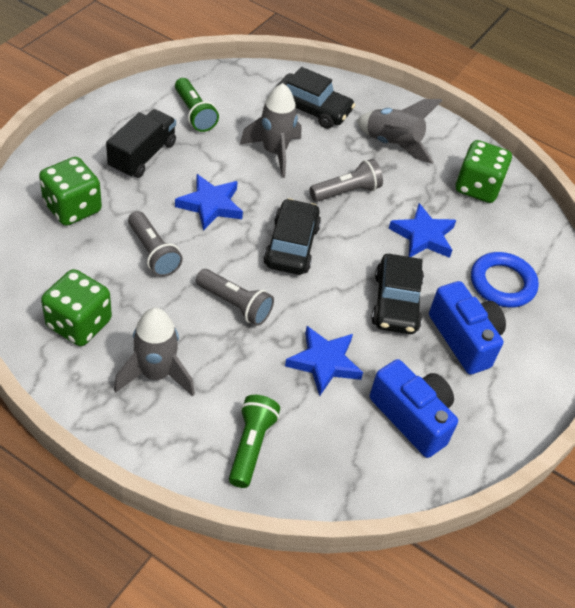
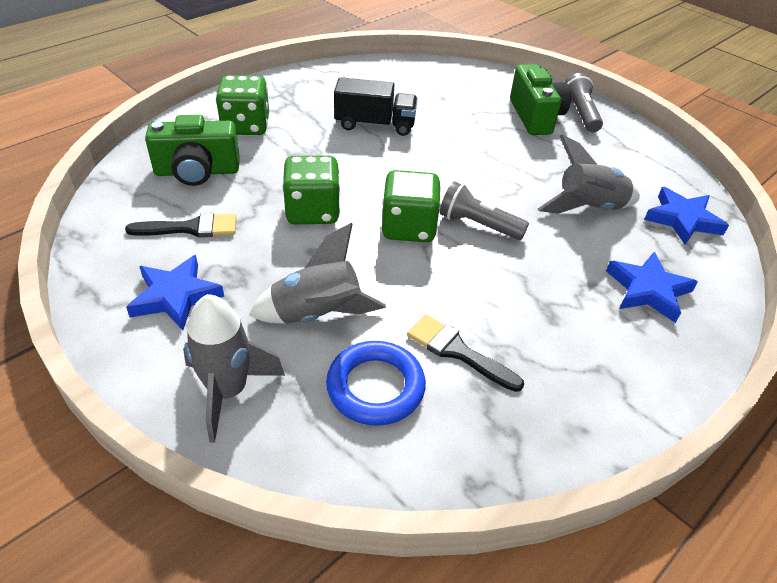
black brush: none = 0 -> [125,213,236,237] [407,314,524,392] = 2
black car: [263,198,321,275] [277,67,355,129] [371,254,424,334] = 3 -> none = 0
blue camera: [370,359,458,458] [429,281,506,375] = 2 -> none = 0
green camera: none = 0 -> [145,115,240,186] [510,64,571,135] = 2
green flashlight: [175,78,219,132] [229,395,280,488] = 2 -> none = 0
grey flashlight: [128,211,183,277] [196,269,274,326] [309,159,383,202] = 3 -> [439,181,529,240] [564,73,603,132] = 2

